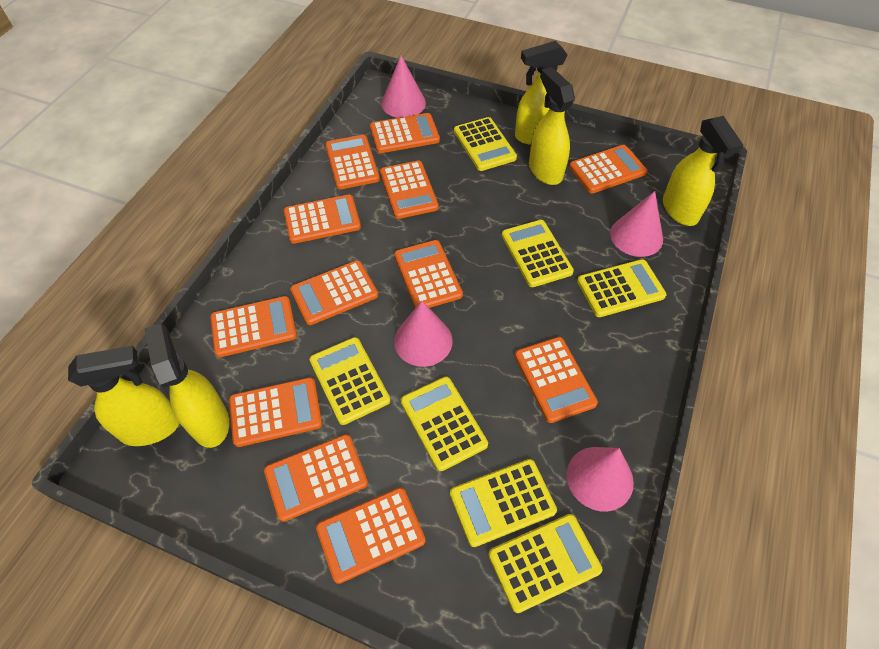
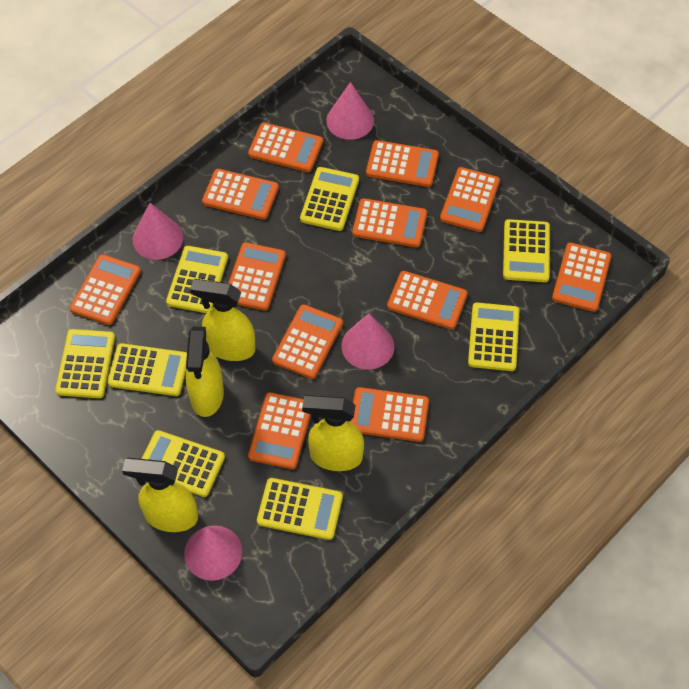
yellow calculator: [309,337,390,425] [401,376,488,471] [450,459,557,547] [454,117,517,171] [488,514,602,613] [502,220,574,287] [577,259,666,317] = 7 -> [55,329,115,398] [107,343,187,396] [142,430,225,497] [166,246,228,313] [257,478,343,540] [300,167,359,231] [468,302,519,371] [503,219,550,282] = 8
yellow spray bottle: [68,346,180,446] [145,323,229,448] [515,41,567,144] [529,67,575,185] [663,116,743,226] = 5 -> [122,458,198,532] [186,327,224,417] [190,279,255,361] [302,395,364,471] = 4

